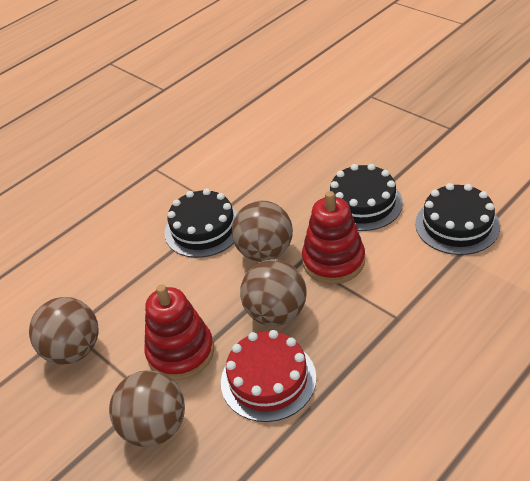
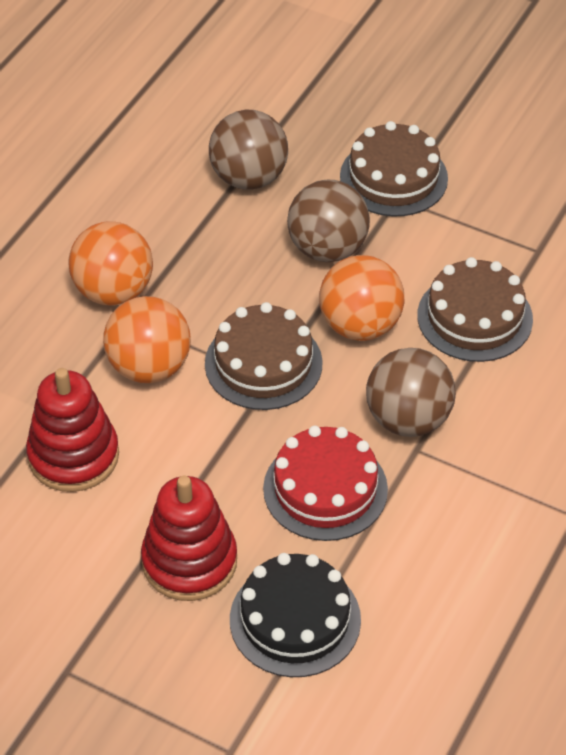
black cake: [165,188,238,258] [329,164,403,231] [415,183,500,255] = 3 -> [230,553,361,677] = 1
brown ball: [29,297,99,365] [109,370,185,447] [232,201,293,262] [240,259,307,326] = 4 -> [209,110,288,190] [287,180,370,262] [366,348,456,437] = 3
brown cake: none = 0 -> [205,302,323,410] [340,121,448,216] [417,257,533,362] = 3
orange ball: none = 0 -> [68,221,153,306] [103,296,191,383] [319,255,405,341] = 3

